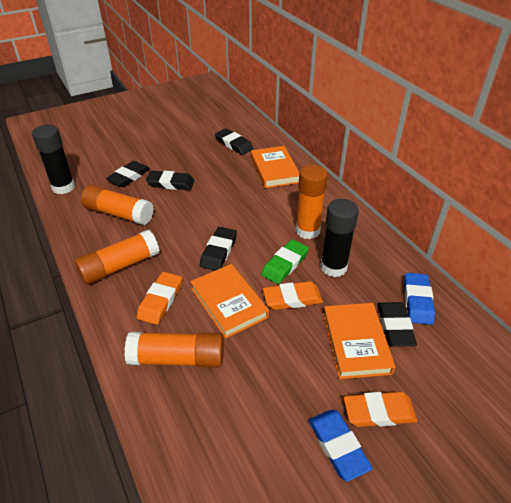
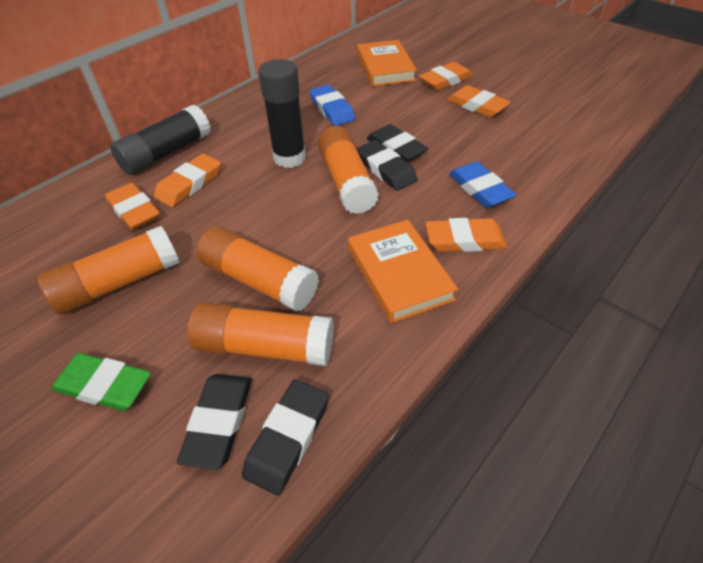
black eraser: [106,161,150,187] [146,171,194,190] [200,227,237,271] [215,128,253,155] [377,302,417,347] = 5 -> [177,374,252,470] [242,379,329,496] [357,140,418,191] [367,124,429,162] = 4
orange book: [190,264,269,339] [251,146,299,188] [323,303,395,379] = 3 -> [348,220,458,323] [357,40,417,86] = 2
orange eraser: [137,272,182,325] [263,281,323,310] [344,392,417,427] = 3 -> [105,183,160,230] [154,154,221,207] [419,62,473,91] [425,218,507,252] [447,85,511,117] = 5

